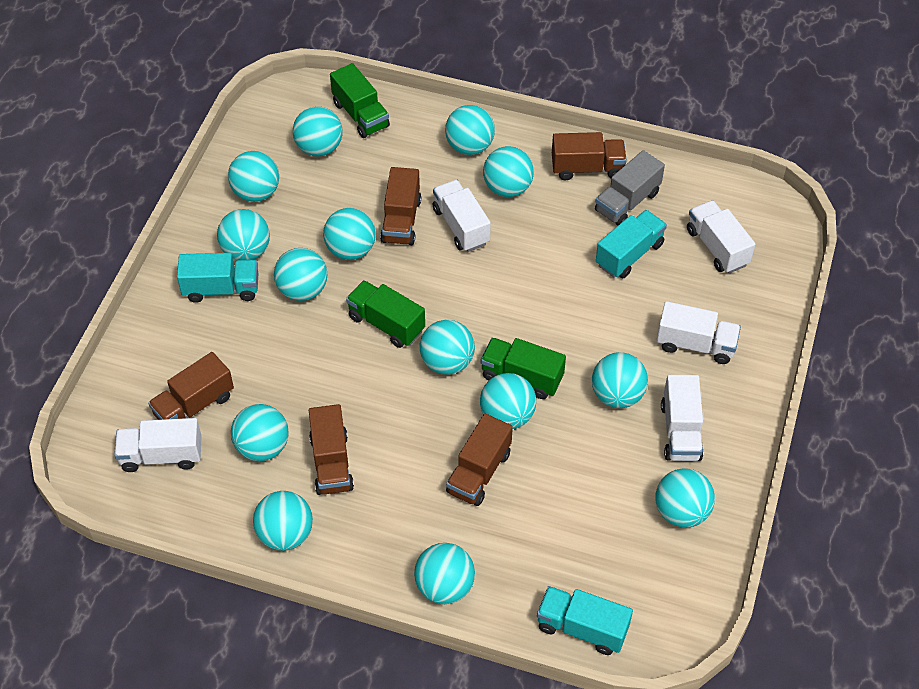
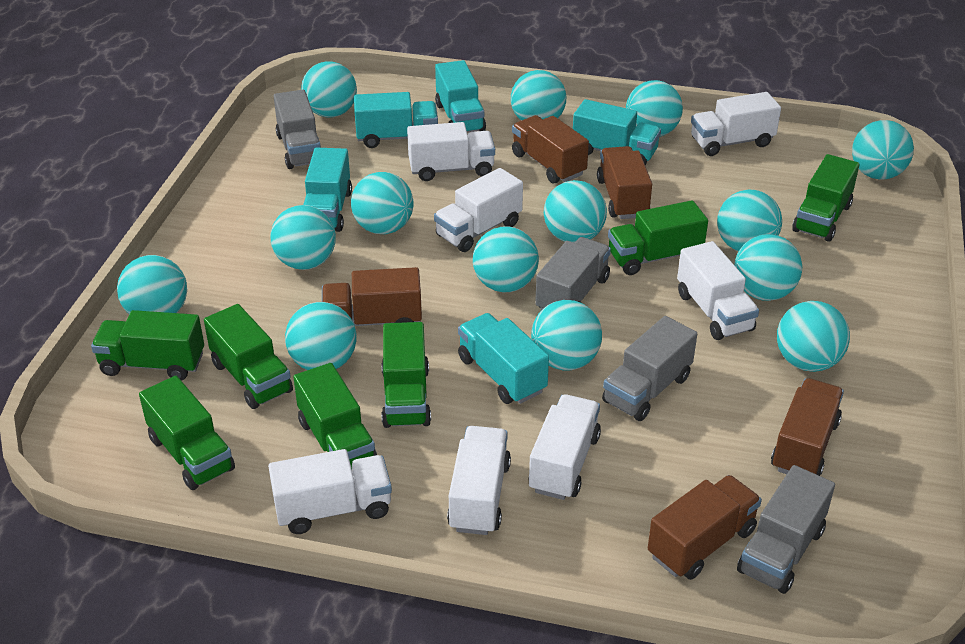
green truck: [330,63,390,138] [346,280,425,348] [481,338,566,399] = 3 -> [91,310,204,381] [139,376,235,490] [204,304,293,409] [293,363,377,469] [381,322,431,428] [608,200,708,275] [792,154,860,242] = 7
grey truck: [595,150,665,226] = 1 -> [274,90,321,169] [535,237,611,311] [602,316,697,421] [737,465,835,594] = 4
turquoise truck: [177,253,258,303] [537,586,633,655] [596,210,667,278] = 3 -> [303,147,352,232] [354,92,438,148] [435,60,486,132] [458,313,549,404] [573,99,661,165] = 5
white truck: [114,418,202,472] [433,180,491,252] [656,301,741,364] [661,375,703,461] [687,200,755,273] = 5 -> [268,449,392,534] [407,122,495,181] [434,168,523,252] [447,426,511,535] [528,394,601,500] [677,241,759,340] [691,92,781,156] = 7

